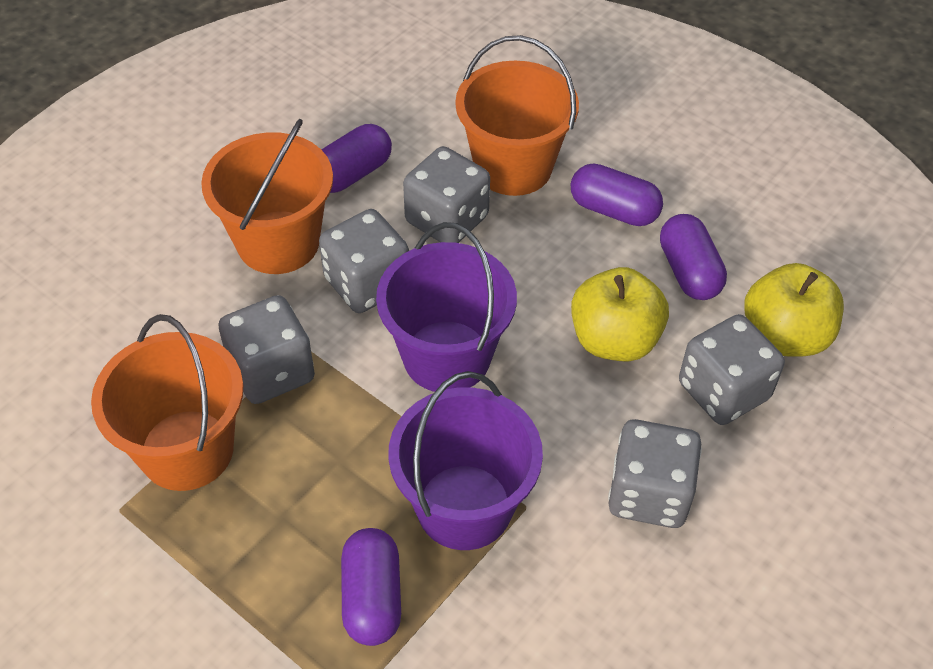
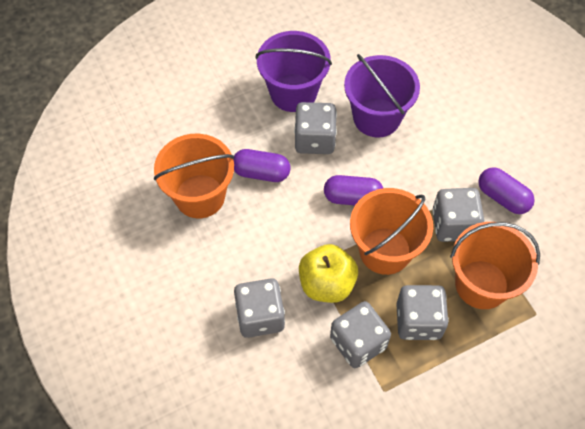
purple capsule: [321,124,392,193] [341,528,401,646] [571,163,663,226] [660,214,727,300] = 4 -> [233,149,291,182] [324,175,383,205] [478,167,535,214] = 3
yellow apple: [571,267,669,362] [744,263,844,357] = 2 -> [299,244,358,303] = 1

